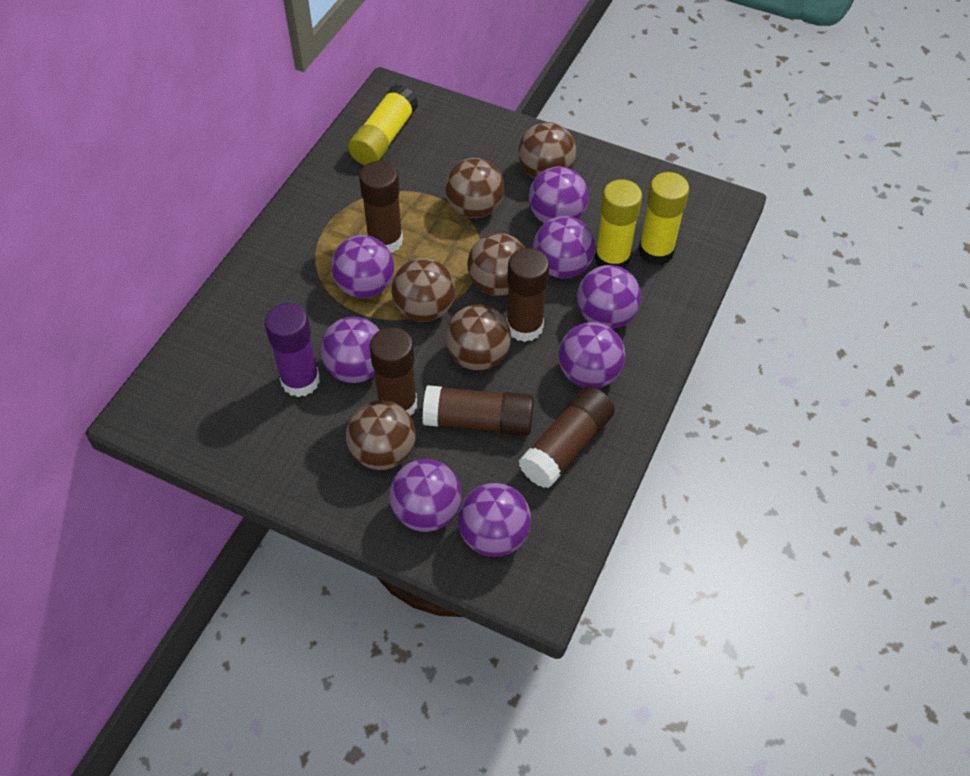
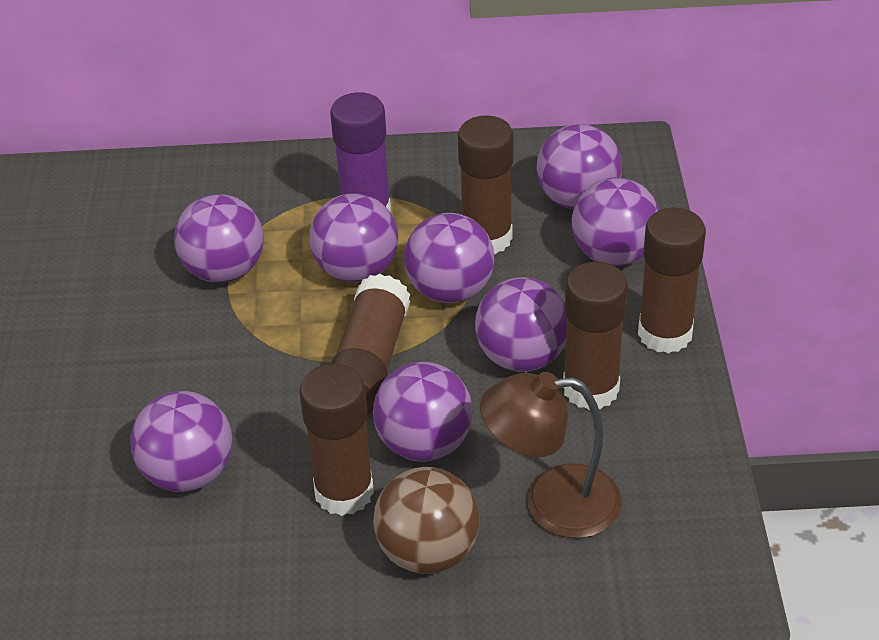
brown ball: [346,400,416,470] [391,258,455,322] [445,158,504,218] [445,305,511,370] [467,233,525,296] [518,122,576,178] = 6 -> [373,467,479,574] = 1
brown lamp: none = 0 -> [480,372,621,538] = 1
yellow glue stick: [348,85,418,165] [594,179,642,269] [638,172,689,265] = 3 -> none = 0

